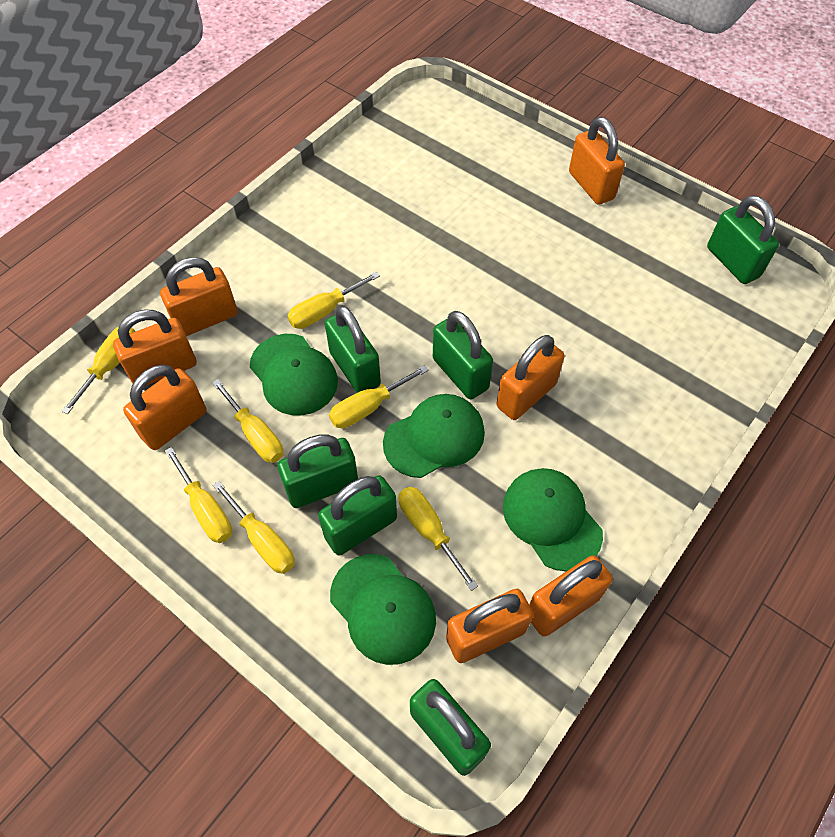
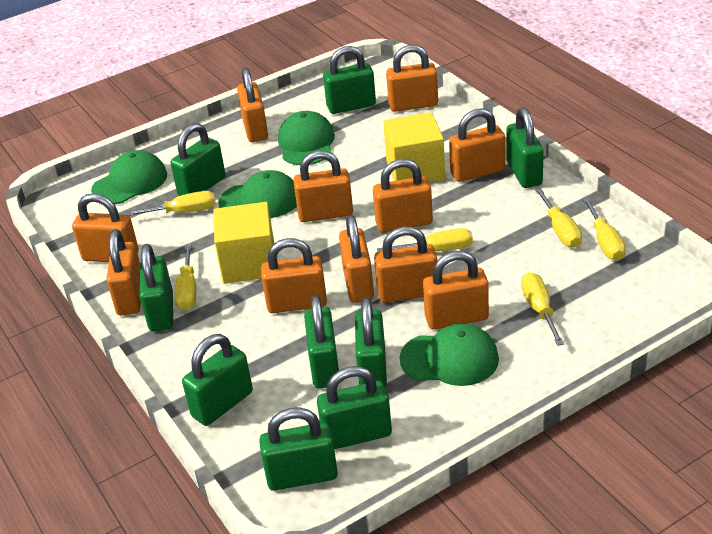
green padlock: [277,434,358,508] [318,475,397,556] [325,305,381,393] [410,679,491,776] [433,311,493,399] [707,195,779,284] = 6 -> [139,244,173,332] [170,123,226,196] [182,334,253,426] [259,407,338,491] [304,295,339,389] [317,366,392,450] [323,46,376,114] [355,297,387,388] [506,108,544,188] = 9
orange padlock: [113,310,197,386] [123,365,207,450] [160,257,238,336] [446,589,533,663] [497,335,564,420] [529,555,613,637] [569,117,625,205] = 7 -> [72,193,139,262] [106,229,141,315] [237,68,268,142] [261,238,327,313] [293,151,353,222] [339,215,374,303] [373,159,433,233] [374,227,437,303] [386,45,438,112] [423,251,489,330] [449,108,505,182] = 11
yellow cube: none = 0 -> [213,202,274,284] [383,112,445,183] = 2
yellow screwdriver: [61,327,135,414] [165,447,232,543] [212,379,284,463] [212,481,295,574] [287,272,380,329] [329,365,428,428] [399,487,478,591] = 7 -> [126,191,216,216] [175,243,196,311] [377,228,473,252] [521,272,564,346] [535,188,582,248] [583,198,626,261] = 6

